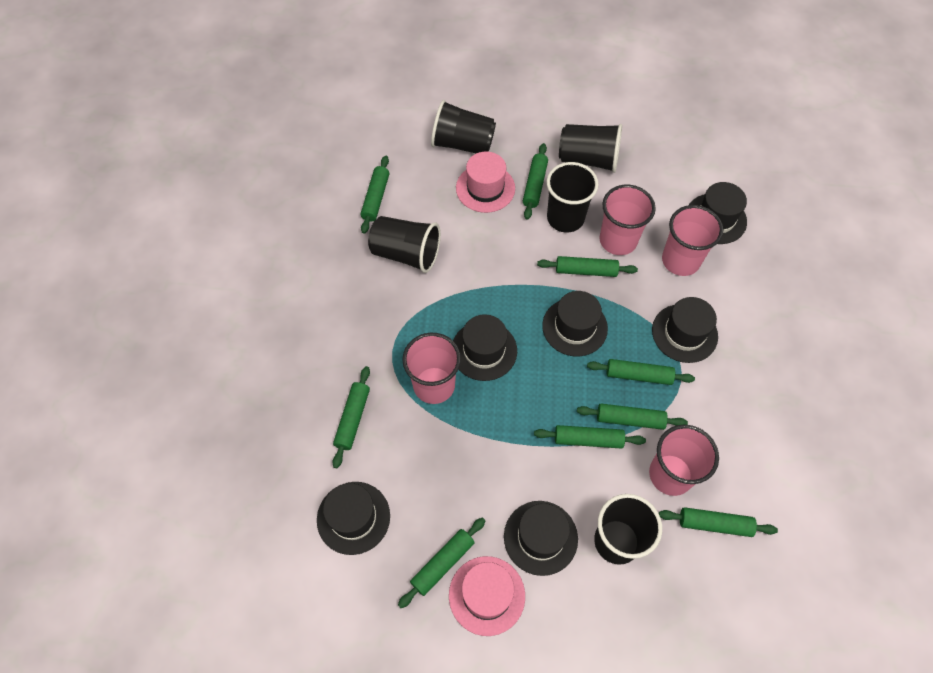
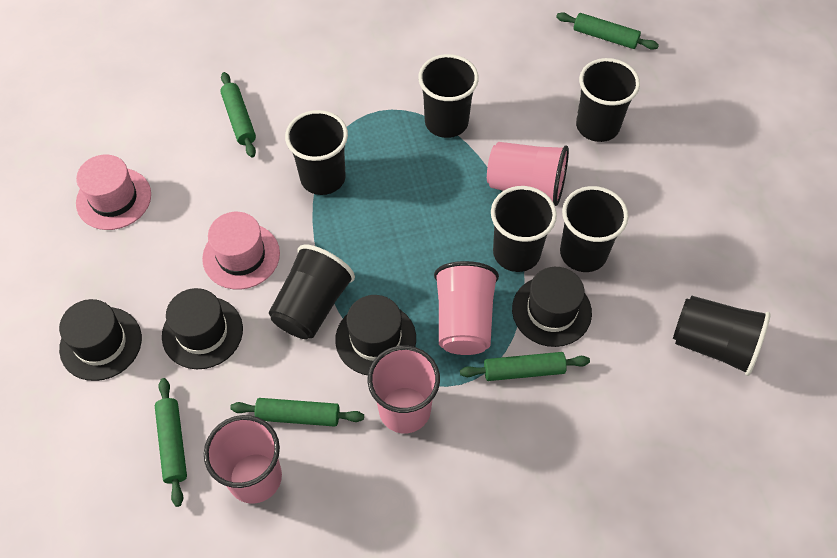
black cup: [368,216,441,273] [431,100,496,153] [547,162,599,232] [559,124,622,173] [594,494,662,565] = 5 -> [269,244,355,339] [285,110,348,195] [418,54,479,138] [491,186,557,272] [560,186,629,272] [576,58,640,142] [673,295,771,376] = 7
black hat: [317,482,390,555] [453,314,517,381] [504,501,578,576] [542,291,608,356] [652,297,718,363] [689,182,747,244] = 6 -> [59,299,142,381] [162,288,243,369] [335,295,416,375] [512,267,592,347] = 4
green rolling pin: [333,366,370,468] [361,156,389,234] [398,518,486,608] [523,143,548,220] [534,425,646,449] [537,256,638,277] [577,404,688,430] [587,359,695,385] [659,507,778,537] = 9 -> [155,378,187,507] [220,72,256,158] [230,398,364,427] [460,352,590,381] [556,12,659,50] = 5

